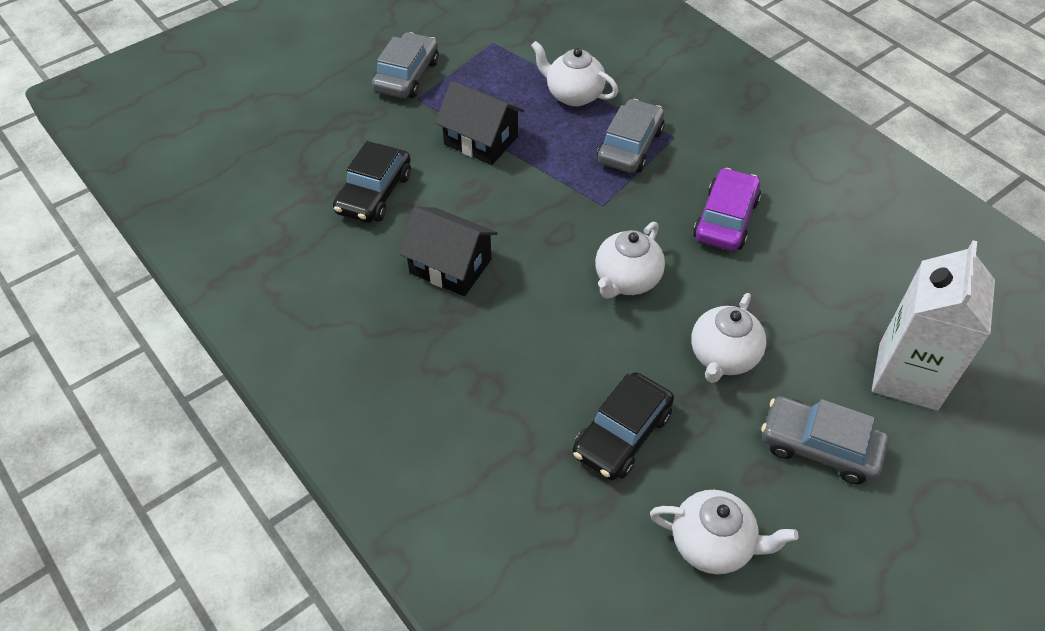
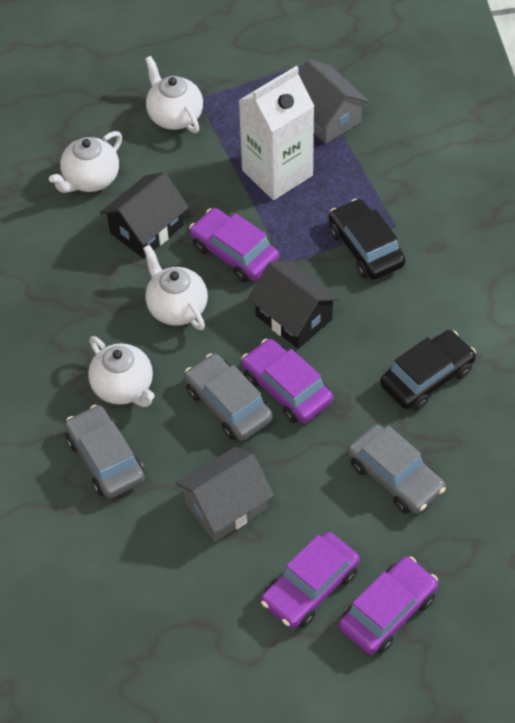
grey house: none = 0 -> [176,447,274,542] [299,59,369,144] = 2
purple car: [693,168,761,251] = 1 -> [189,208,279,282] [242,339,333,423] [261,532,360,629] [339,557,438,655] = 4

